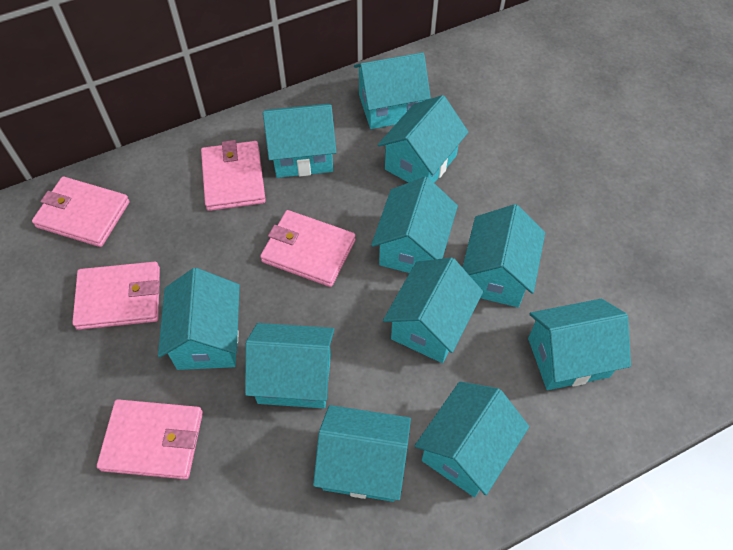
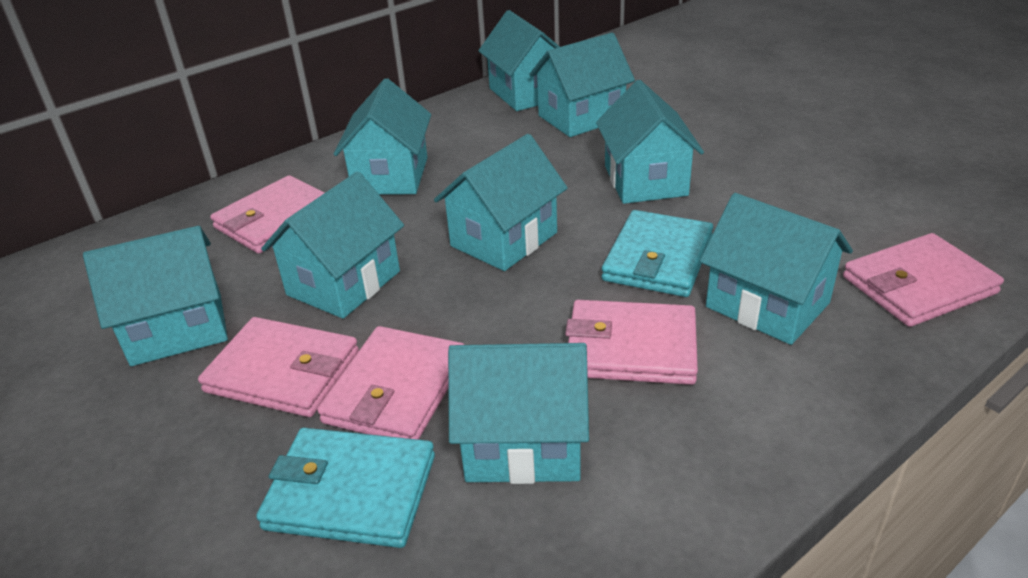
turquoise house: [158,268,240,370] [245,323,335,408] [263,104,337,178] [313,405,411,502] [354,52,431,129] [371,177,458,273] [378,95,469,183] [383,257,483,363] [415,381,529,497] [462,204,545,307] [528,299,631,390] = 11 -> [83,226,228,366] [261,172,404,319] [334,78,431,195] [434,134,568,271] [448,343,589,484] [478,10,560,111] [529,33,635,137] [596,80,704,204] [700,193,853,345] = 9
turquoise wallet: none = 0 -> [256,428,435,548] [602,210,713,297] = 2

